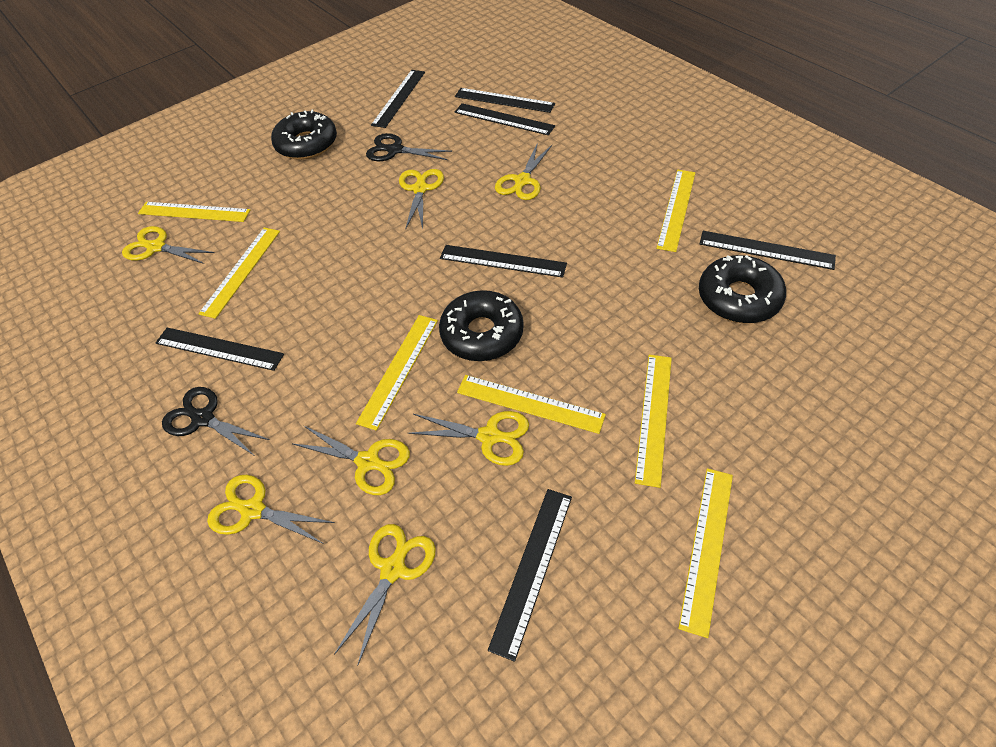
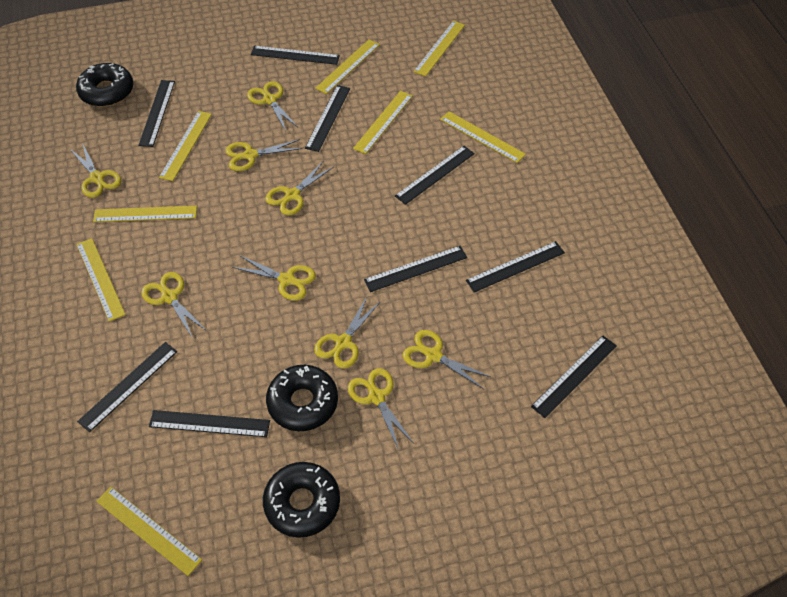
black ruler: [156,327,284,371] [371,70,425,128] [440,245,567,278] [454,103,555,135] [455,88,555,113] [488,489,572,662] [699,231,836,270] = 7 -> [77,342,177,432] [138,80,175,147] [149,410,270,437] [251,46,340,65] [305,85,350,152] [364,246,467,292] [395,146,475,205] [466,241,565,292] [531,336,617,418] = 9
black scissors: [162,387,270,457] [366,133,452,161] = 2 -> none = 0
yellow ruler: [138,202,250,222] [198,227,280,319] [356,315,438,431] [457,375,606,434] [635,355,672,488] [656,170,696,252] [678,468,733,638] = 7 -> [76,238,126,322] [93,206,197,222] [96,486,202,576] [159,111,212,181] [315,39,380,94] [353,91,413,154] [413,21,465,77] [440,111,526,163] = 8
yellow scissors: [122,226,215,264] [207,475,335,544] [292,425,410,495] [334,524,436,666] [399,169,444,230] [408,411,529,466] [495,143,552,200] = 7 -> [70,143,121,198] [141,272,207,338] [225,139,303,171] [232,255,316,301] [247,81,298,131] [265,162,333,216] [314,297,381,368] [348,368,414,450] [403,330,491,389] = 9

